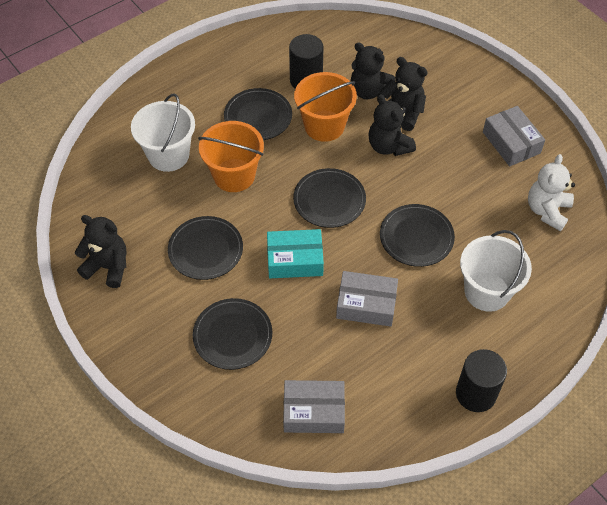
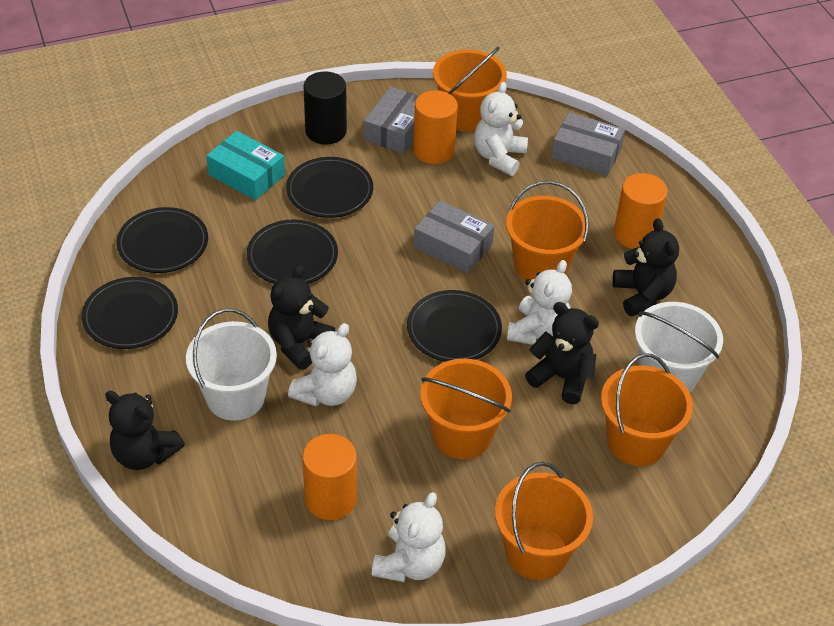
black cylinder: [289,34,324,88] [456,349,507,412] = 2 -> [304,71,347,145] = 1
orange bucket: [198,121,264,192] [294,72,357,142] = 2 -> [420,359,512,459] [433,47,507,132] [495,462,593,580] [506,181,589,282] [601,353,693,466] = 5
orange cylinder: none = 0 -> [302,434,357,520] [413,90,458,164] [614,173,668,249] = 3
white teddy bear: [528,154,575,231] = 1 -> [288,323,357,407] [371,492,446,582] [474,82,528,176] [507,260,572,345] = 4

